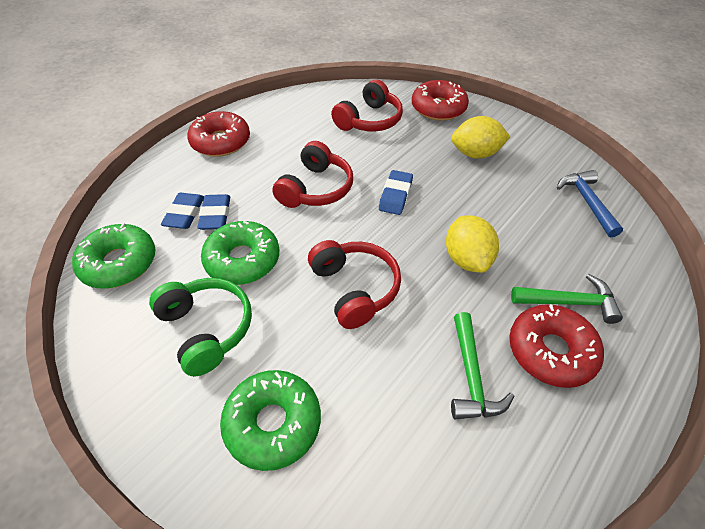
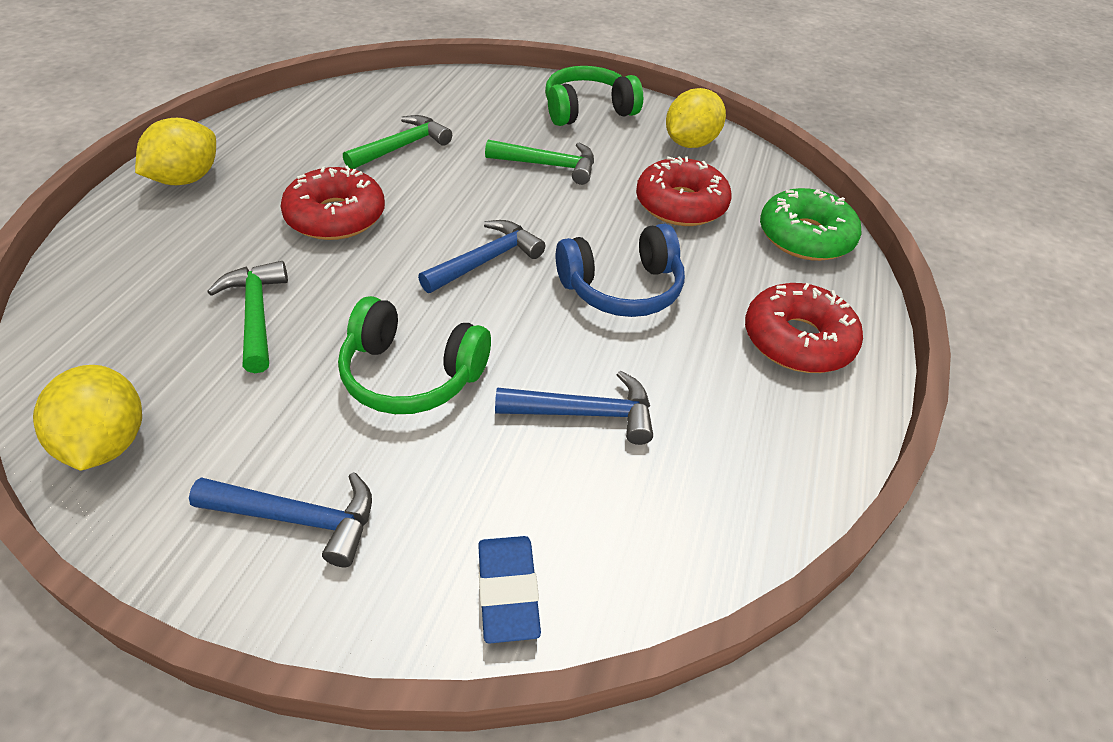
blue eraser: [161,193,204,229] [197,194,230,230] [379,170,413,215] = 3 -> [478,536,541,644] = 1
blue hammer: [557,170,623,237] = 1 -> [189,472,372,567] [418,220,545,293] [495,370,653,445] = 3
blue headphones: none = 0 -> [556,224,685,317] = 1
green donut: [72,223,156,289] [201,221,279,285] [220,370,321,471] = 3 -> [760,188,862,261] = 1
green hammer: [451,312,515,419] [511,274,623,324] = 2 -> [207,261,288,373] [343,115,452,169] [485,140,594,185] = 3
green headphones: [149,278,252,376] = 1 -> [338,296,491,414] [545,66,643,126] = 2
red headphones: [272,141,353,208] [308,240,401,329] [331,79,403,131] = 3 -> none = 0
yellow lemon: [446,215,499,273] [451,116,510,159] = 2 -> [33,365,142,471] [135,118,216,185] [666,88,726,148] = 3

